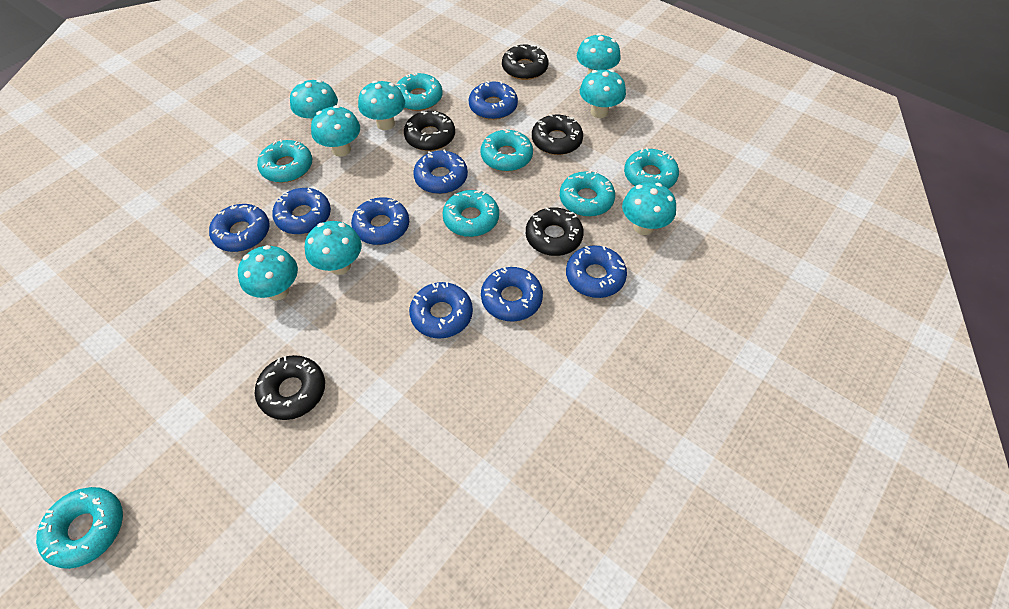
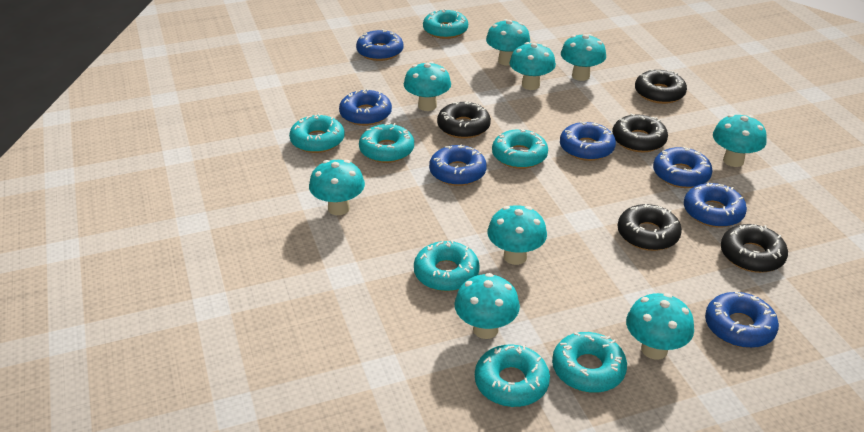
blue donut: [209,204,270,252] [272,188,331,234] [351,197,409,245] [409,282,473,339] [413,149,468,194] [469,81,518,120] [481,267,543,322] [566,246,627,298] = 8 -> [339,88,392,126] [356,29,404,61] [429,145,487,186] [560,122,616,161] [653,147,713,188] [684,183,747,228] [705,292,779,348] = 7
turquoise mushroom: [238,245,298,300] [290,79,338,122] [305,221,362,275] [311,105,360,157] [358,80,405,130] [577,33,621,75] [580,69,626,118] [622,182,676,235] = 8 -> [309,160,365,215] [404,61,451,111] [454,273,520,339] [486,19,530,66] [487,205,547,265] [509,42,556,90] [561,34,606,81] [626,293,694,360] [713,114,767,167] = 9

